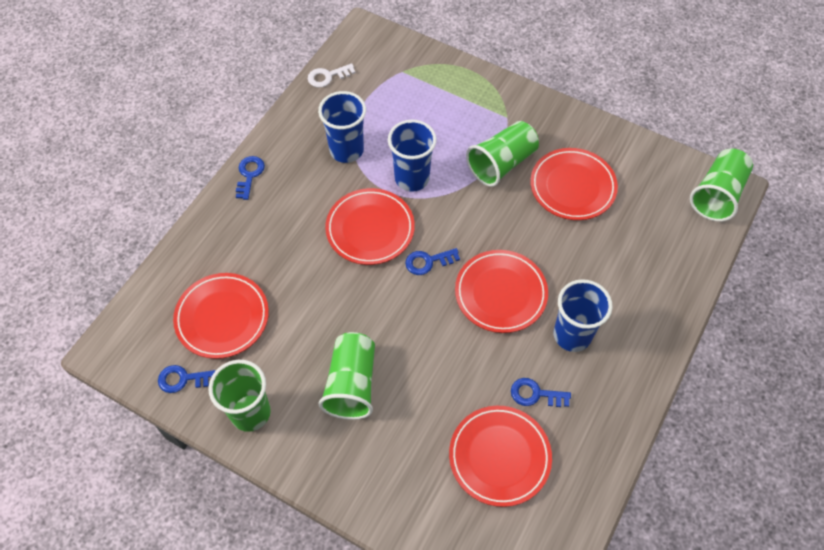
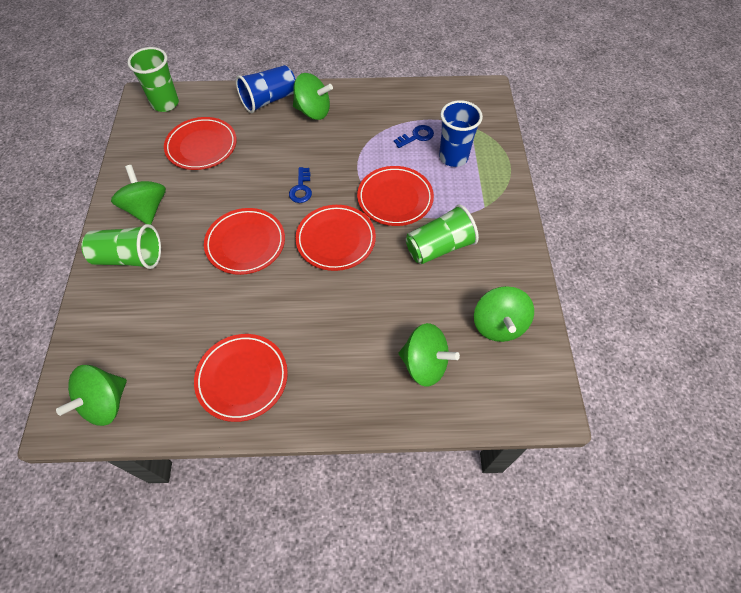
blue cup: [318,91,366,163] [388,120,437,192] [554,279,612,352] = 3 -> [236,65,296,113] [439,100,483,167] = 2
blue key: [158,365,216,393] [236,156,265,200] [405,248,460,275] [511,378,571,407] = 4 -> [289,167,312,203] [394,125,434,148] = 2
green cup: [208,360,271,432] [319,332,375,420] [466,121,539,187] [690,148,753,222] = 4 -> [82,224,161,269] [128,47,179,112] [406,204,479,264] = 3
green spinning top: none = 0 -> [56,365,127,426] [111,165,166,225] [293,73,333,120] [399,323,460,387] [474,286,534,342] = 5
white key: [308,63,356,88] = 1 -> none = 0

